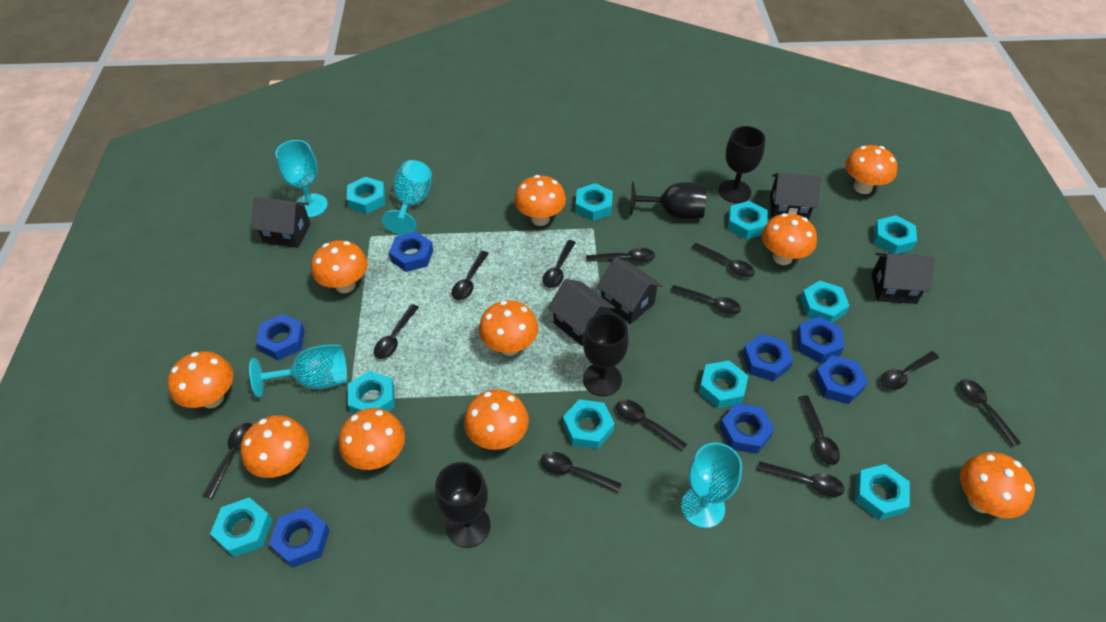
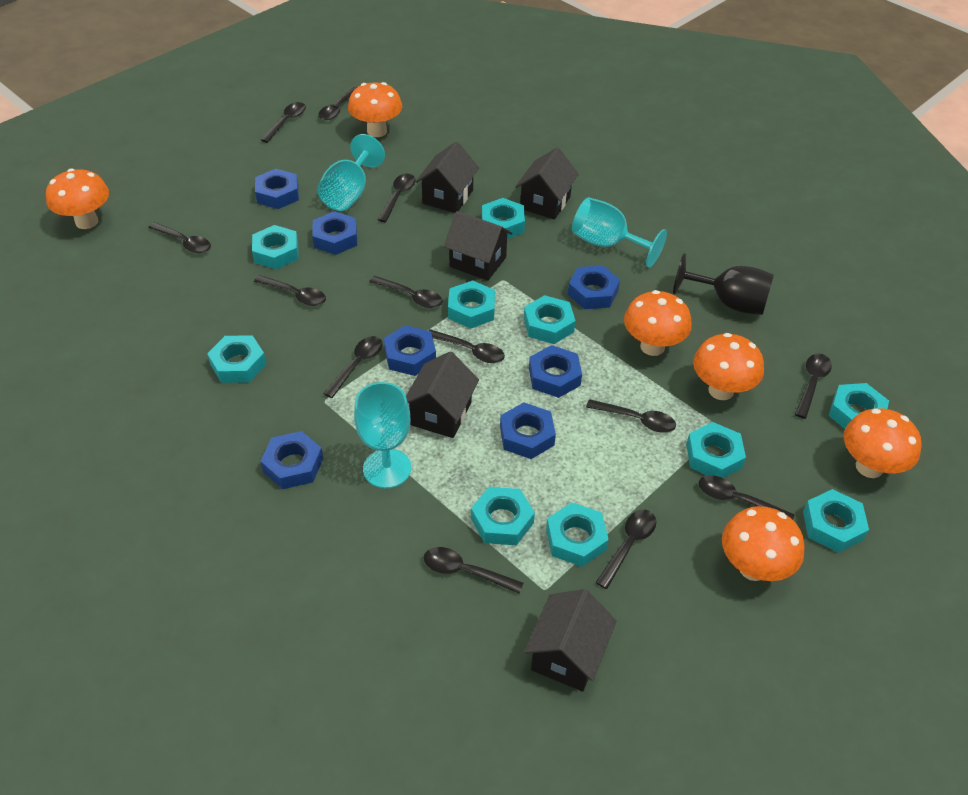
black goblet: [435,462,490,548] [583,313,629,396] [630,181,706,219] [719,126,765,203] = 4 -> [673,253,774,315] = 1
orange mushroom: [168,351,233,408] [241,415,309,478] [311,240,368,293] [339,408,405,470] [464,390,529,450] [479,301,538,356] [514,175,566,226] [762,213,817,265] [845,145,897,194] [960,452,1035,518] = 10 -> [46,169,109,229] [348,82,402,137] [624,290,692,356] [693,333,764,400] [722,506,805,581] [844,408,922,478] = 6
turquoise goblet: [249,344,347,398] [275,140,328,218] [382,160,432,235] [681,443,742,528] = 4 -> [317,134,385,211] [354,382,411,488] [572,197,667,268] = 3

